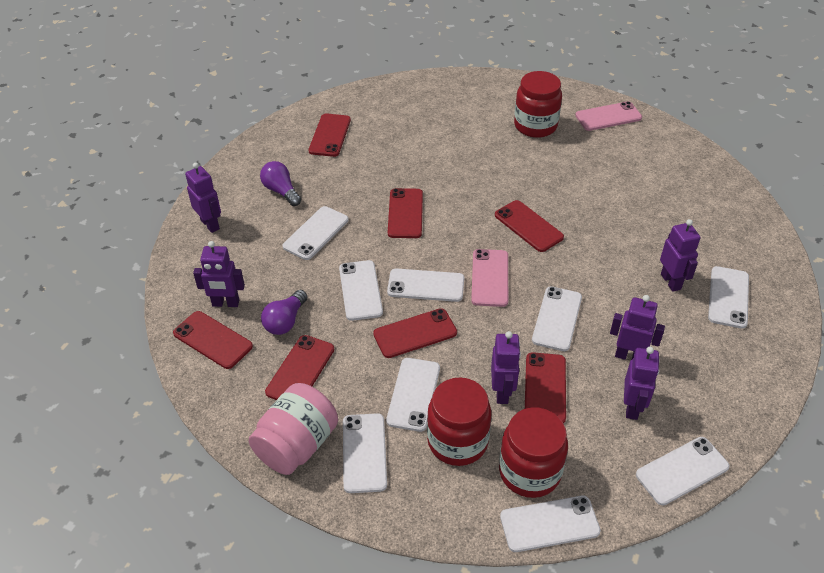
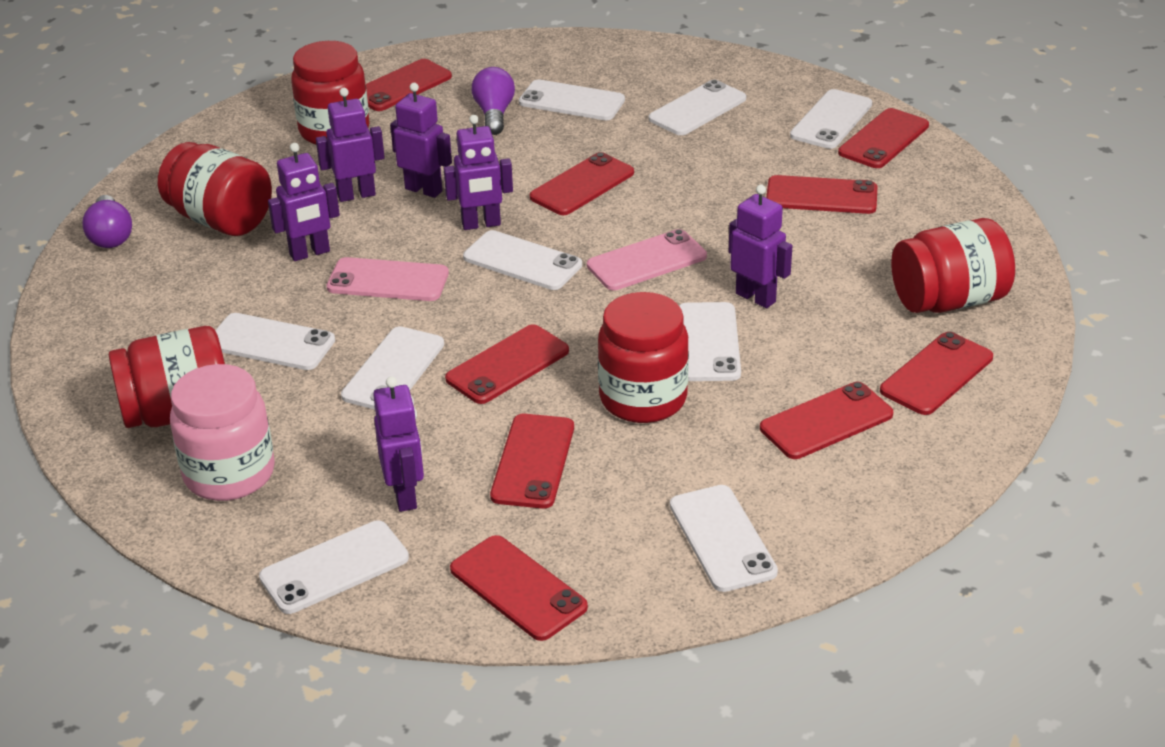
red jar: [427,378,492,466] [499,407,568,498] [514,71,562,138] = 3 -> [109,326,225,428] [158,142,272,236] [291,41,370,145] [598,292,689,423] [891,218,1015,313] = 5
red phone: [173,311,253,369] [265,335,334,400] [309,113,351,157] [373,308,457,358] [388,188,423,238] [495,200,564,252] [525,352,566,423] = 7 -> [366,59,452,111] [445,324,569,404] [450,535,588,641] [490,414,574,509] [530,152,634,215] [760,382,893,459] [766,175,877,214] [838,108,929,168] [880,332,993,415] = 9

